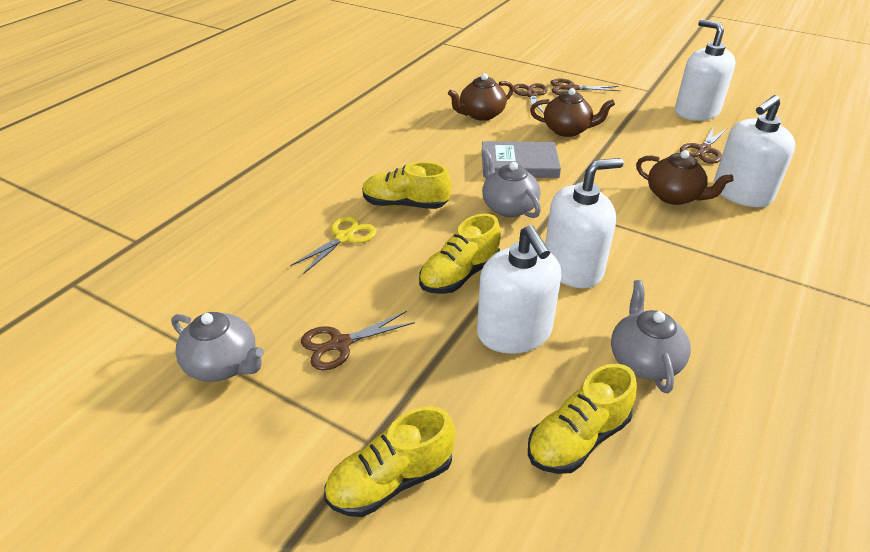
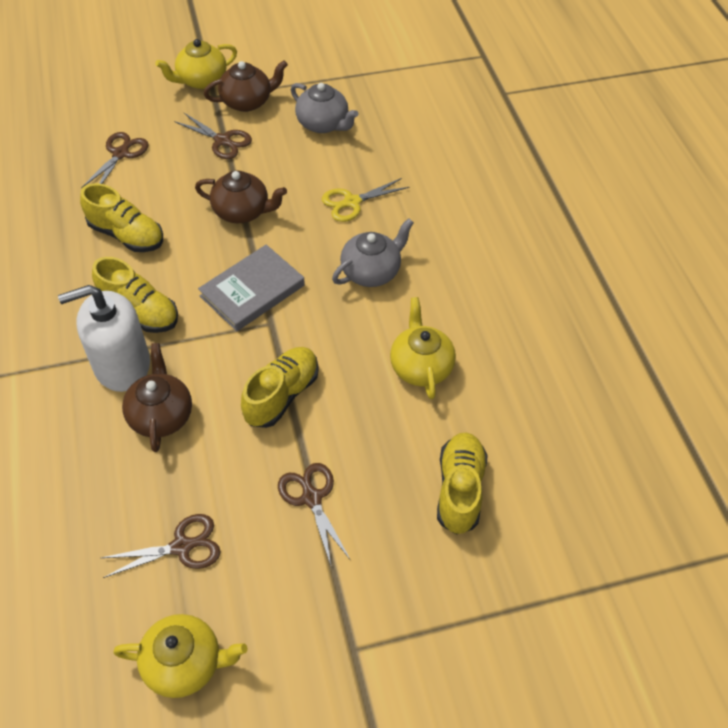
grey teapot: [171,312,264,382] [482,150,541,218] [611,280,691,393] = 3 -> [291,83,358,133] [332,218,414,287] = 2
white soap dispenser: [477,225,561,354] [545,158,624,288] [675,19,735,121] [714,95,795,207] = 4 -> [58,285,150,392] = 1
yellow teapot: none = 0 -> [113,614,247,698] [155,39,237,89] [390,297,456,399] = 3

